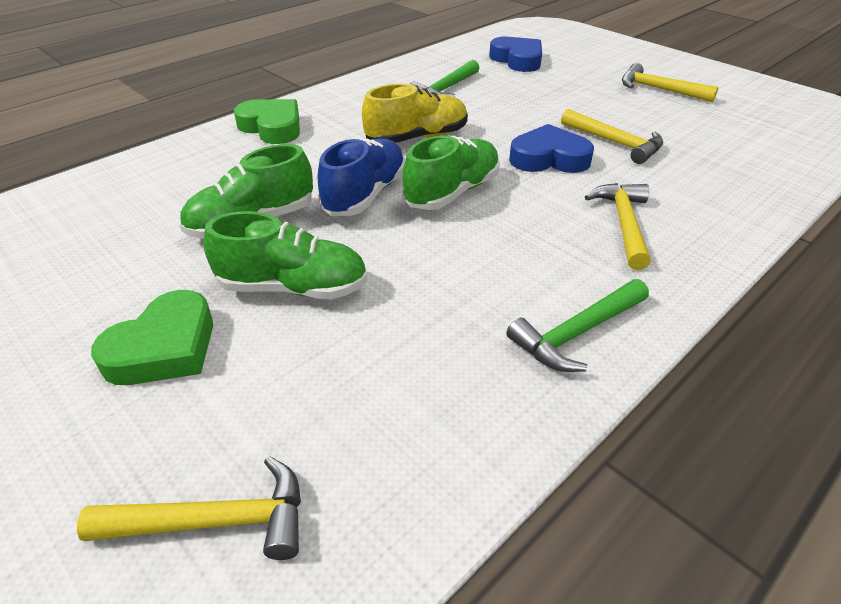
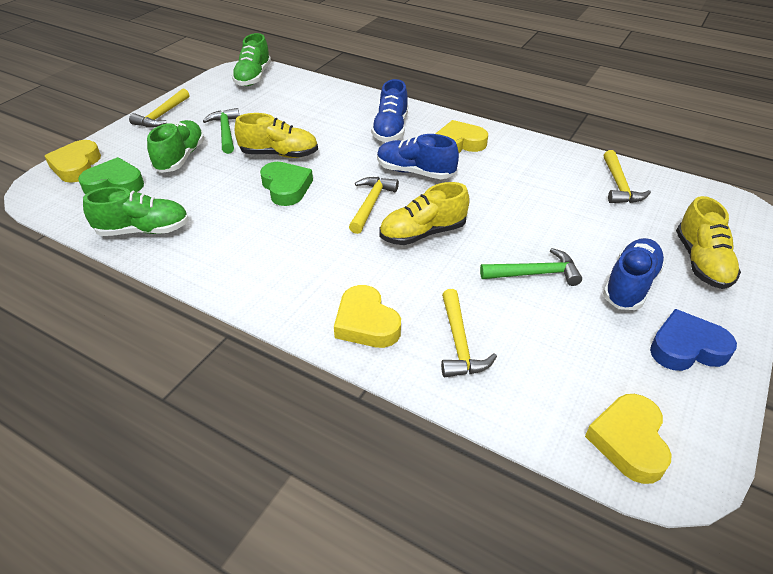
blue heart: [489,37,542,72] [509,124,594,173] = 2 -> [650,309,737,371] = 1
blue shoe: [318,138,405,216] = 1 -> [371,79,408,142] [377,134,459,179] [603,238,665,310] = 3
yellow heart: none = 0 -> [45,140,101,183] [334,285,401,348] [436,120,488,153] [585,394,672,484] = 4
yellow shoe: [362,84,468,143] = 1 -> [235,113,318,158] [379,182,470,245] [676,196,741,289] = 3

